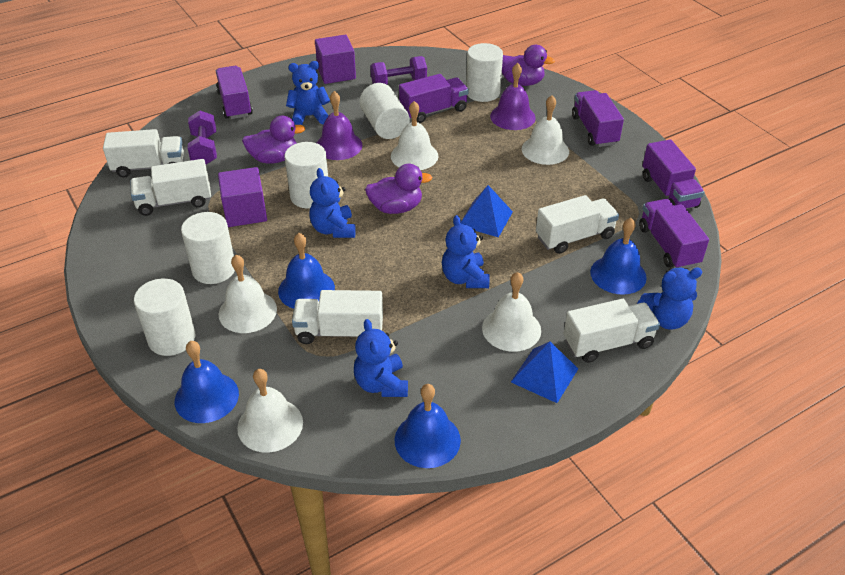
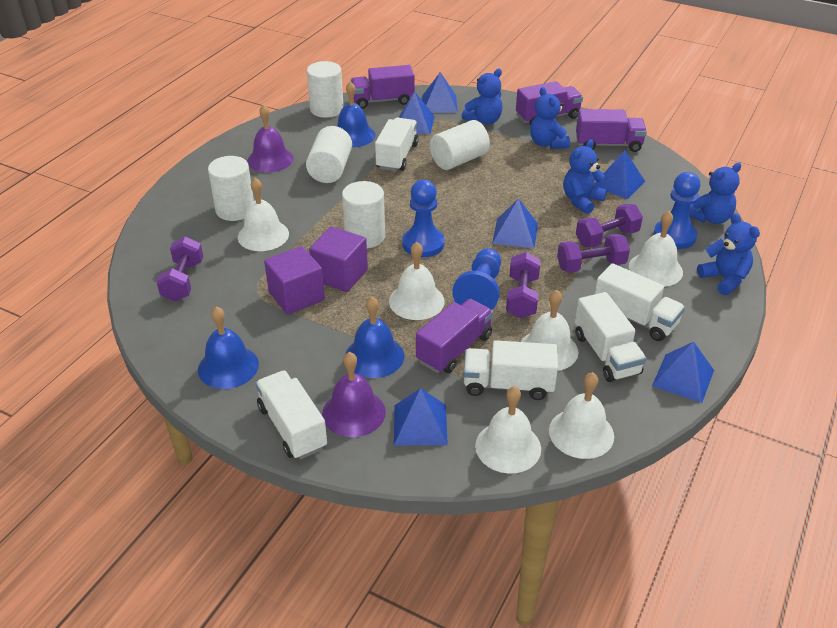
blue bell: [175,341,239,423] [278,233,335,309] [394,384,461,468] [590,218,647,295] = 4 -> [198,306,259,389] [337,81,375,147] [345,296,404,378] = 3
blue pawn: none = 0 -> [402,180,445,257] [452,248,501,310] [654,172,700,249] = 3
blue pyramid: [461,185,513,237] [511,341,578,403] = 2 -> [394,388,448,445] [399,92,435,135] [422,72,458,113] [492,198,538,248] [594,150,645,200] [652,342,714,403] = 6
purple duck: [242,116,305,164] [365,164,432,214] [502,45,555,86] = 3 -> none = 0
purple dumbbell: [188,111,217,165] [370,56,427,84] = 2 -> [156,237,203,301] [506,252,540,318] [557,234,630,273] [576,204,643,248] = 4
purple truck: [216,66,253,119] [399,74,469,123] [572,90,624,147] [639,199,709,268] [643,139,704,209] = 5 -> [350,65,415,109] [416,299,493,373] [516,81,583,125] [576,109,647,152] = 4
white bell: [218,255,277,333] [237,369,303,452] [391,101,438,170] [482,272,541,352] [522,96,569,165] = 5 -> [238,178,289,251] [389,242,445,320] [475,386,541,474] [521,290,578,371] [549,372,614,459] [629,211,683,287] = 6

